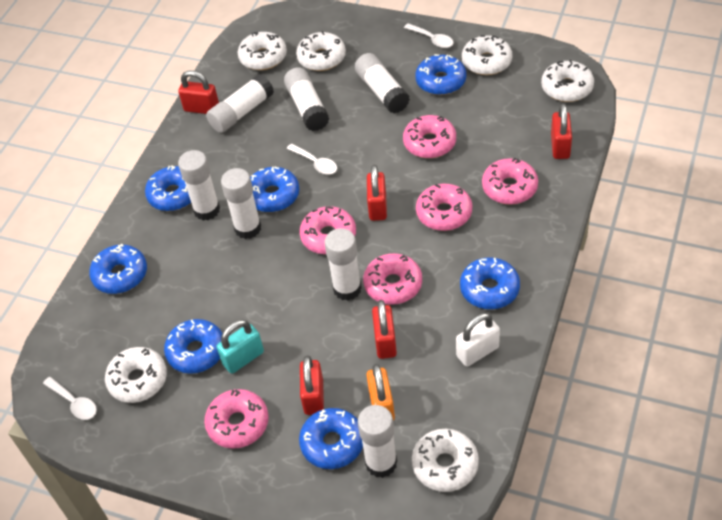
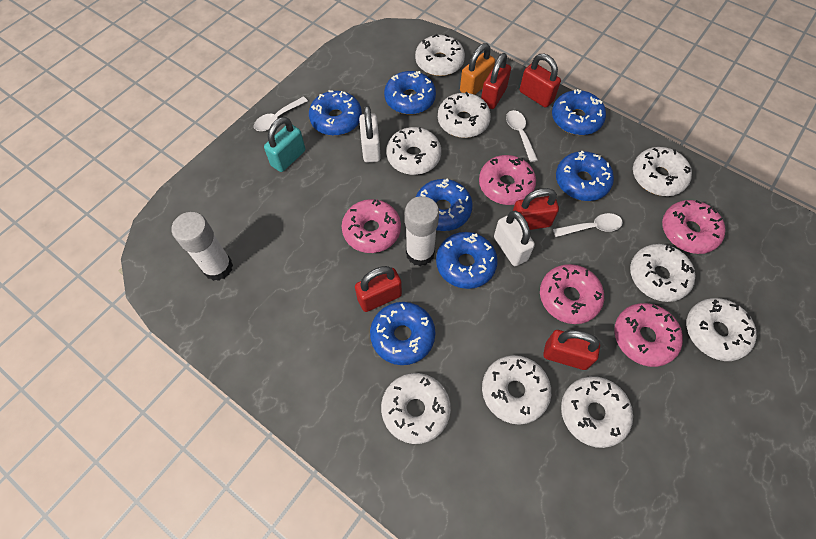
pink donut: [204,389,269,448] [299,206,356,254] [363,253,422,305] [403,115,456,158] [416,184,472,231] [482,158,538,205] = 6 -> [342,199,401,253] [479,155,536,205] [540,264,604,324] [614,303,683,367] [662,200,726,254] = 5
white donut: [105,347,167,403] [238,32,287,70] [296,31,346,71] [412,429,479,492] [462,35,513,75] [541,60,594,102] = 6 -> [381,373,451,444] [386,127,441,175] [415,34,465,76] [438,92,491,138] [482,355,551,425] [561,376,633,448] [630,244,695,302] [633,147,692,196] [687,298,757,361] = 9
white glue stick: [178,150,220,221] [206,74,274,133] [221,168,261,239] [284,67,329,131] [325,228,362,301] [355,53,410,113] [358,405,397,478] = 7 -> [172,212,233,281] [405,196,439,266] = 2
white padlock: [456,313,500,367] = 1 -> [359,106,381,163] [494,211,535,266] = 2

